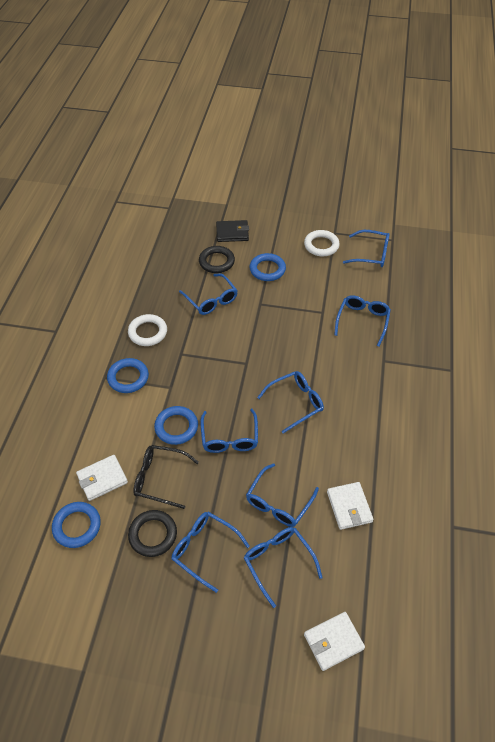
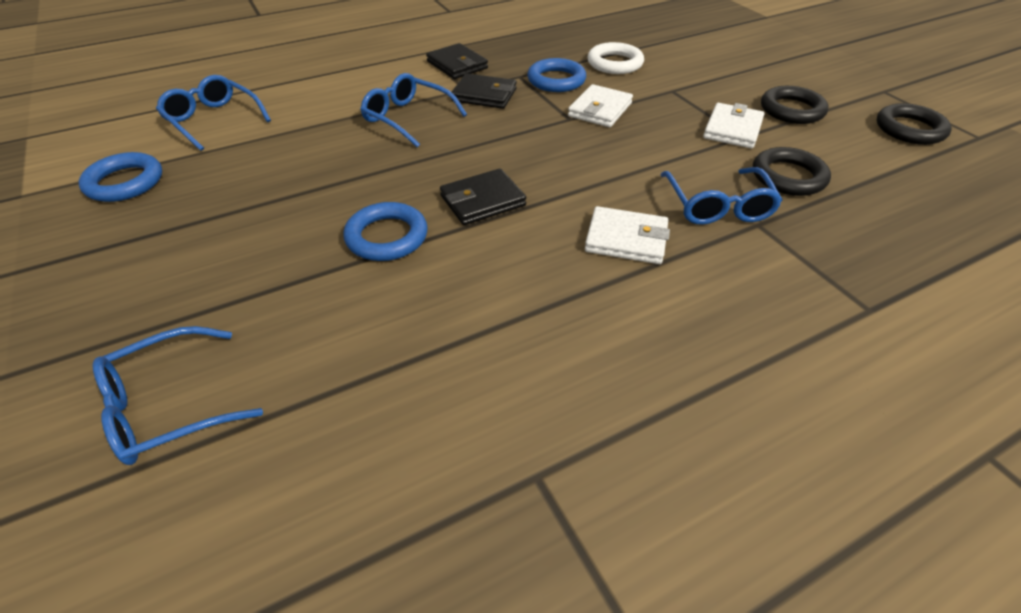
black glasses: [133,445,199,509] = 1 -> none = 0
black ring: [128,510,177,557] [199,246,235,273] = 2 -> [753,147,831,196] [761,86,829,124] [876,103,952,145] = 3
black wallet: [216,220,249,242] = 1 -> [426,43,488,79] [440,168,526,225] [451,73,517,109] = 3
blue glasses: [172,512,250,593] [179,274,238,315] [200,409,258,453] [244,527,323,608] [246,463,319,527] [257,371,324,434] [334,295,391,346] [343,230,389,267] = 8 -> [92,326,263,465] [156,75,271,151] [360,73,467,148] [660,167,783,225] = 4
blue ring: [52,502,101,548] [107,358,149,393] [154,406,198,445] [250,253,286,281] = 4 -> [78,152,162,202] [343,202,428,261] [527,58,586,92] = 3
white ring: [128,314,167,346] [304,230,340,257] = 2 -> [588,42,644,74] = 1

